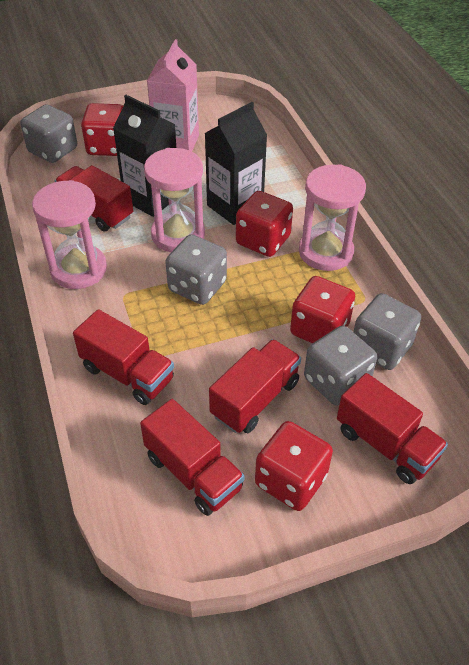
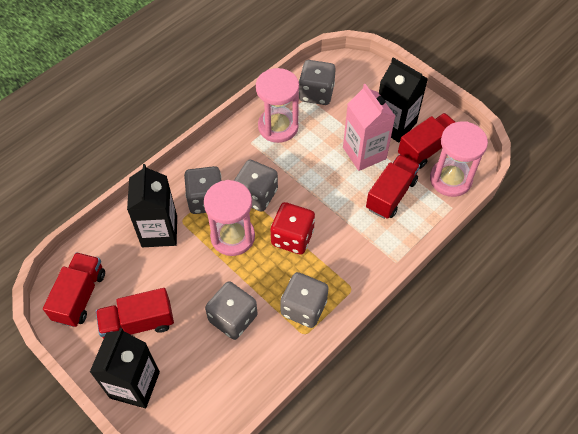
black carton: [113,95,176,217] [205,102,267,225] = 2 -> [90,328,160,408] [127,164,177,247] [379,57,428,142] = 3
grey dice: [20,104,77,163] [165,234,227,305] [304,326,377,406] [353,293,421,370] = 4 -> [184,166,221,214] [205,281,257,340] [234,160,278,212] [280,272,329,328] [299,60,336,105] = 5
red dice: [81,103,123,156] [236,191,293,257] [255,421,333,511] [290,276,355,343] = 4 -> [271,202,315,255] = 1
red truck: [55,165,133,232] [73,309,174,405] [140,399,245,516] [209,339,301,433] [337,373,448,484] = 5 -> [43,252,105,327] [96,288,174,339] [366,154,420,219] [398,113,455,169] = 4

